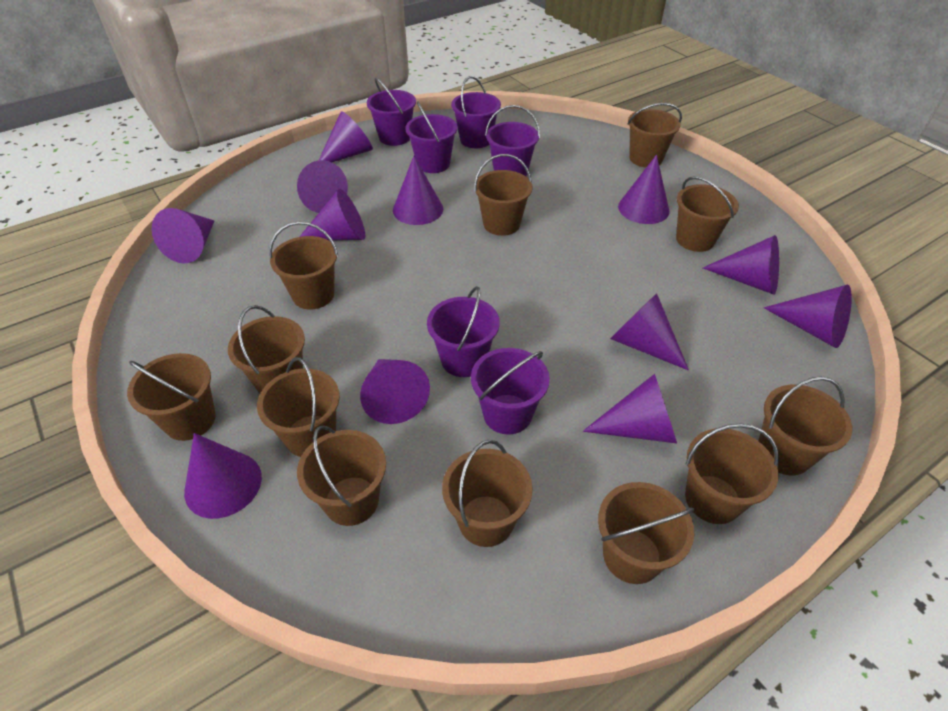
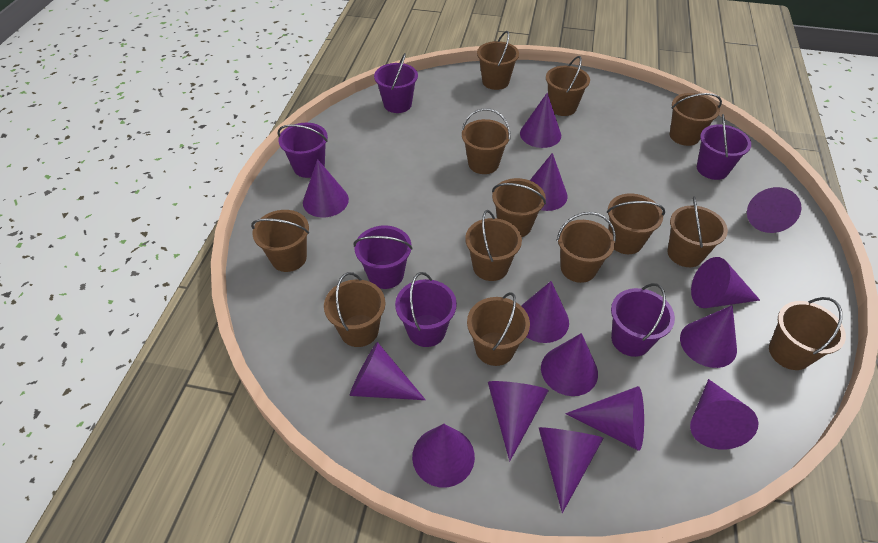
brown bucket: [127,353,216,441] [228,305,305,393] [257,357,340,457] [269,222,338,310] [297,425,386,526] [442,440,533,547] [474,154,533,236] [598,482,694,584] [627,103,682,168] [676,176,739,252] [685,423,779,524] [758,376,852,475] = 12 -> [251,210,309,272] [324,272,385,347] [462,108,511,174] [465,210,522,281] [467,292,530,366] [477,31,519,90] [492,178,546,237] [546,56,590,116] [557,212,616,283] [607,193,665,254] [667,197,728,267] [670,93,722,146] [769,297,846,370] = 13
purple cone: [152,208,214,263] [184,433,262,519] [297,160,348,213] [299,189,365,240] [319,111,373,162] [360,359,430,424] [393,156,443,225] [583,374,677,444] [610,293,689,371] [618,155,669,224] [703,235,779,295] [764,285,852,348] = 12 -> [303,159,349,217] [350,342,426,400] [412,424,475,488] [488,381,549,461] [520,93,561,148] [521,281,569,343] [530,153,568,211] [539,427,604,513] [541,333,598,396] [565,386,644,451] [680,305,737,368] [690,379,759,450] [691,257,760,308] [747,187,801,233] = 14

